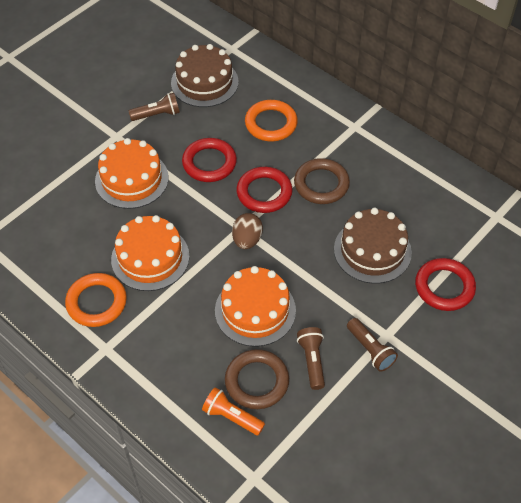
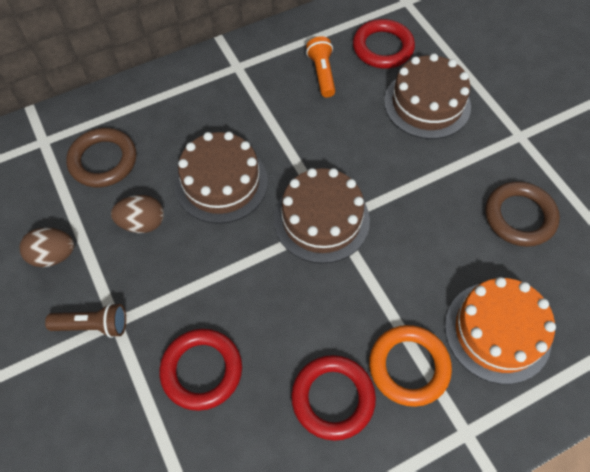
brown cake: [171,44,238,107] [334,208,412,284] = 2 -> [175,132,268,224] [274,168,370,264] [384,53,471,139] = 3
brown egg: [232,213,263,249] = 1 -> [20,227,74,267] [111,195,164,233] = 2
brown flashlight: [129,93,180,121] [297,327,325,390] [347,318,398,372] = 3 -> [45,303,126,338] = 1
orange cake: [95,138,168,209] [111,215,189,291] [215,266,296,347] = 3 -> [445,277,556,384] = 1
orange ring: [65,273,127,327] [245,100,298,141] = 2 -> [369,325,452,407] = 1

